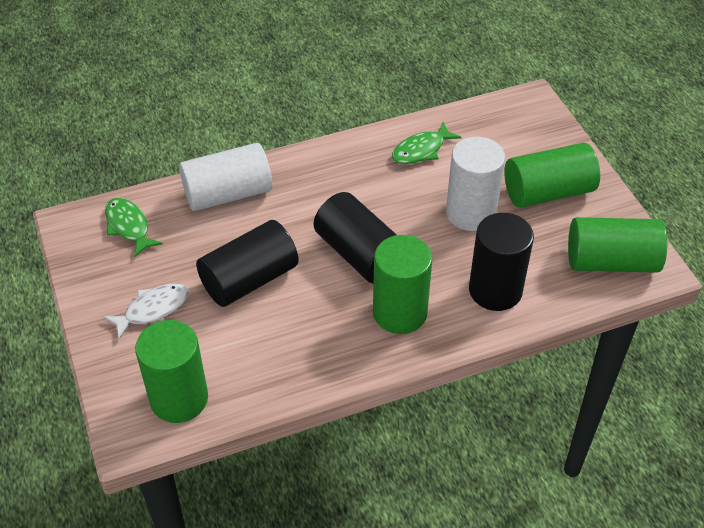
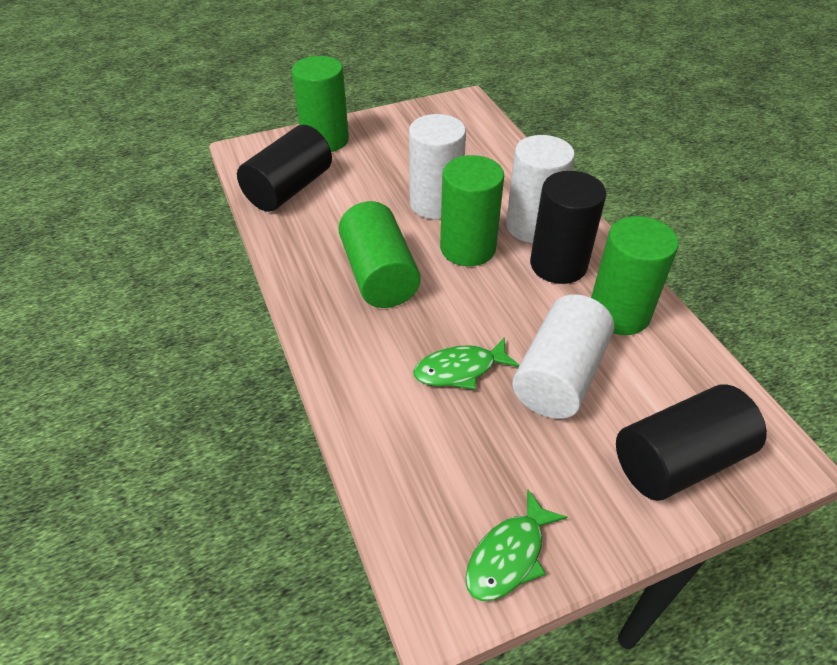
white cylinder: [179,143,272,211] [446,137,505,231] = 2 -> [409,114,466,219] [506,135,575,243] [512,294,614,419] = 3
white fish: [103,283,189,339] = 1 -> none = 0

